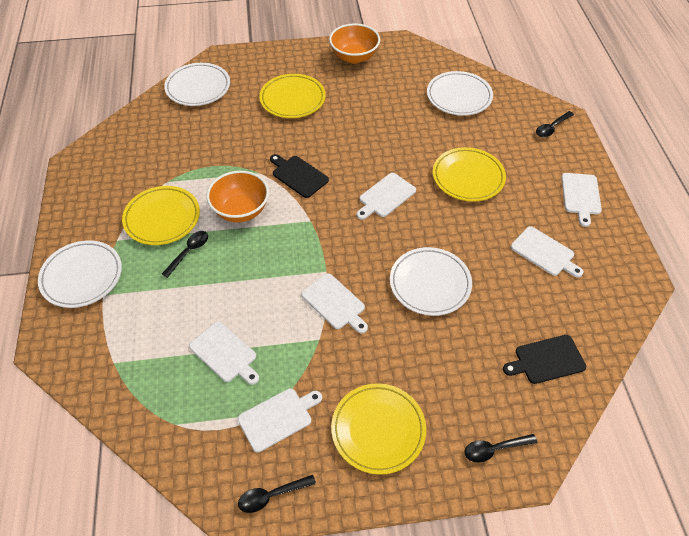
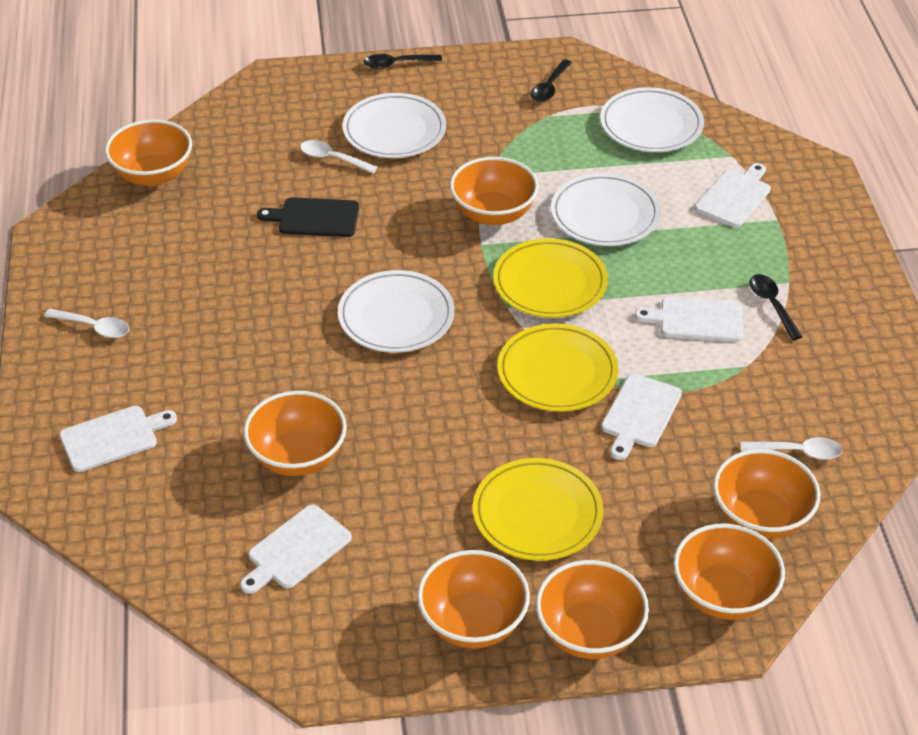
black cutting board: [270,154,329,198] [503,335,586,384] = 2 -> [257,197,359,237] = 1
black spoon: [162,231,208,278] [238,475,316,513] [464,434,537,463] [536,111,574,137] = 4 -> [364,54,442,69] [530,59,572,102] [749,274,803,340] = 3
orange bowl: [207,171,269,222] [329,24,380,64] = 2 -> [105,119,192,186] [243,391,347,476] [417,550,530,648] [450,157,539,225] [536,560,649,659] [673,523,785,620] [713,449,820,539] = 7
white cutting board: [189,322,259,385] [238,388,322,452] [301,273,368,333] [357,173,416,220] [511,226,584,278] [561,173,602,227] = 6 -> [59,406,177,472] [240,504,352,594] [601,374,682,460] [635,296,743,342] [695,163,771,227] = 5
white spoon: none = 0 -> [44,308,129,338] [300,140,378,173] [741,437,842,460] = 3
yellow plate: [122,186,200,245] [259,74,326,118] [331,383,426,475] [433,147,506,202] = 4 -> [473,458,604,561] [493,238,608,318] [497,323,618,412] = 3

